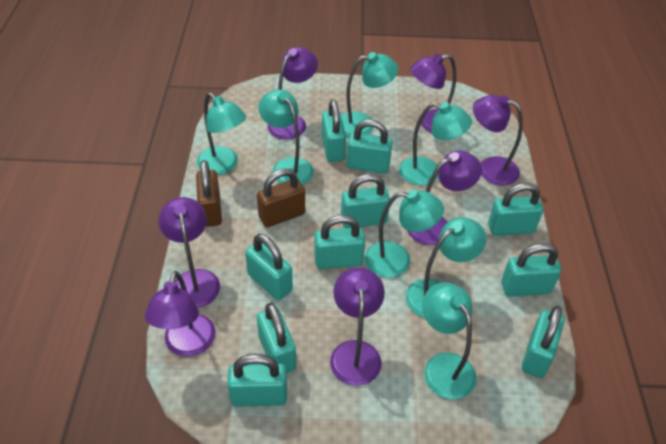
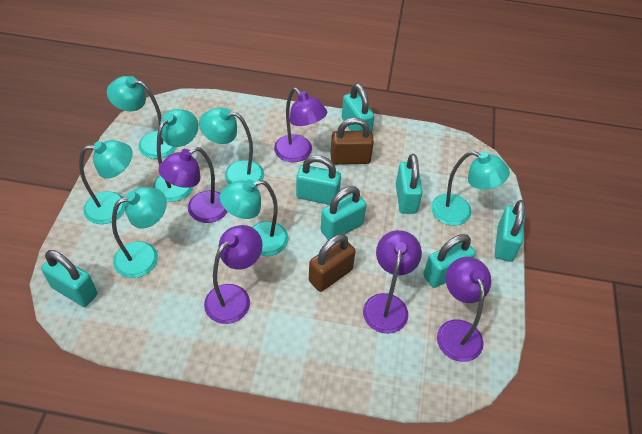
purple lamp: [145,271,216,357] [158,197,220,308] [268,47,318,140] [330,267,385,386] [407,150,482,245] [410,53,456,133] [473,95,523,186] = 7 -> [158,147,227,223] [204,225,263,324] [274,88,327,162] [363,230,422,334] [437,257,491,362] = 5
turquoise padlock: [227,354,287,407] [245,234,293,300] [257,303,296,373] [314,215,365,269] [322,99,346,162] [341,174,390,228] [347,120,392,173] [488,183,543,236] [501,243,561,297] [522,306,564,378] = 10 -> [41,250,97,307] [296,155,341,205] [321,186,367,240] [342,83,374,132] [396,154,423,214] [423,234,476,288] [495,200,525,262] = 7

